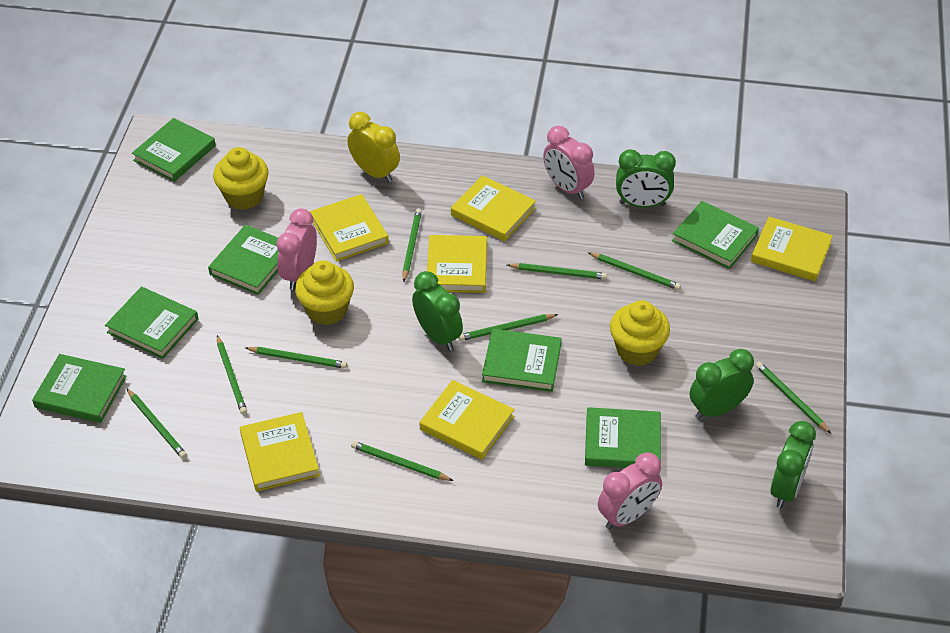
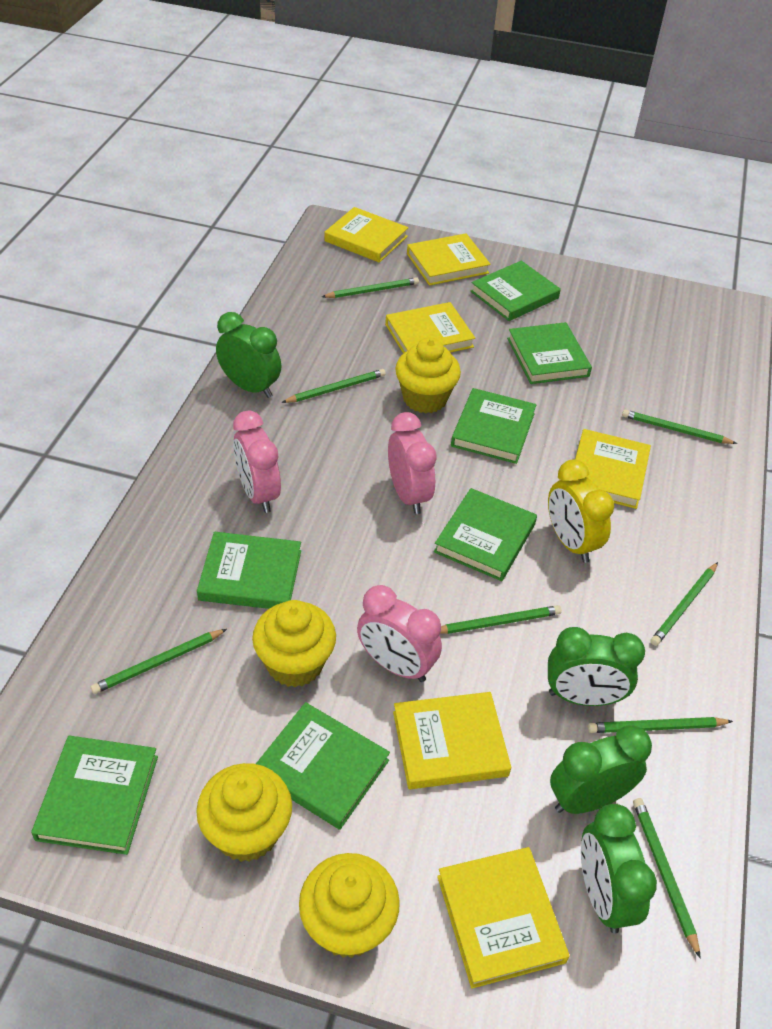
green pencil: [127,389,187,459] [217,335,247,415] [245,347,347,369] [351,441,453,481] [402,209,422,282] [459,314,558,341] [507,263,607,279] [588,252,681,290] [755,362,831,434] = 9 -> [91,629,227,694] [281,369,386,403] [322,277,419,298] [441,605,562,634] [588,717,733,733] [622,410,737,444] [633,798,701,959] [651,562,718,646] = 8
yellow cupcake: [213,147,269,210] [295,260,354,325] [610,300,670,366] = 3 -> [196,763,292,862] [252,600,336,687] [299,853,400,958] [395,337,461,413] = 4

